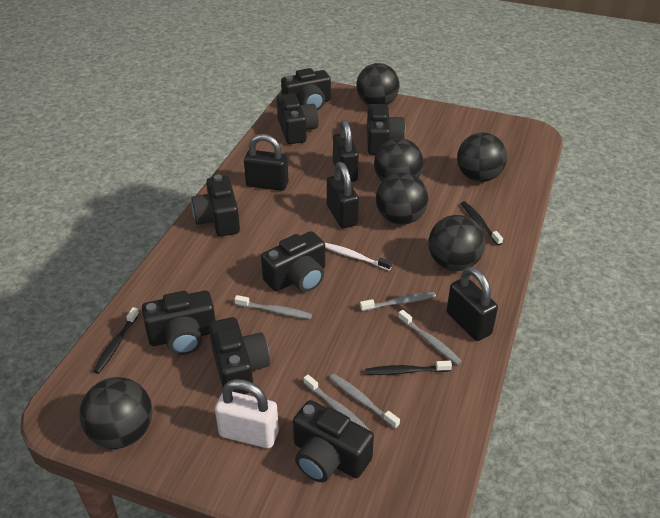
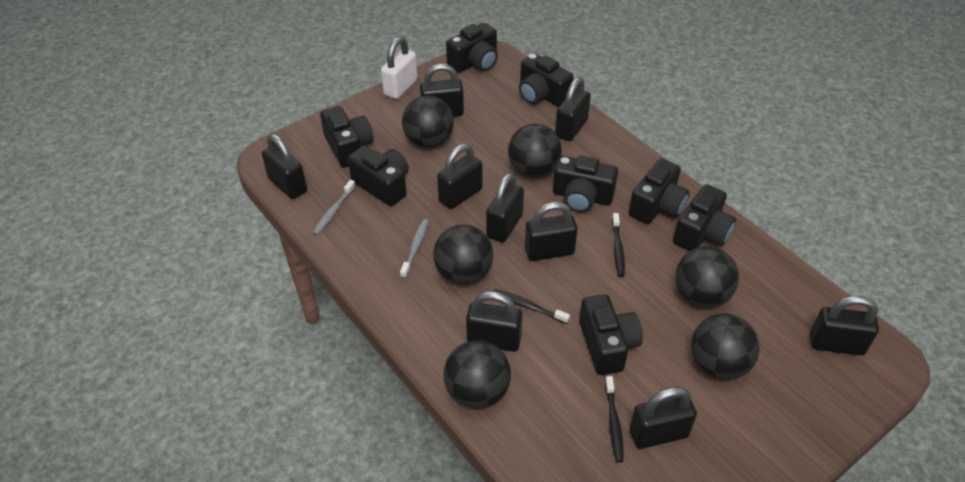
black padlock: [244,134,288,191] [327,162,359,228] [333,120,359,182] [447,267,498,341] = 4 -> [262,134,307,199] [420,64,464,117] [437,144,482,209] [466,291,523,352] [486,173,524,243] [525,202,578,261] [555,77,591,141] [629,387,697,449] [810,296,879,356] = 9
grey toothbrush: [234,295,312,319] [304,375,369,430] [329,374,400,429] [360,292,436,311] [398,310,462,365] = 5 -> [313,180,356,235] [400,219,429,278] = 2
white toothbrush: [325,243,392,270] = 1 -> none = 0

